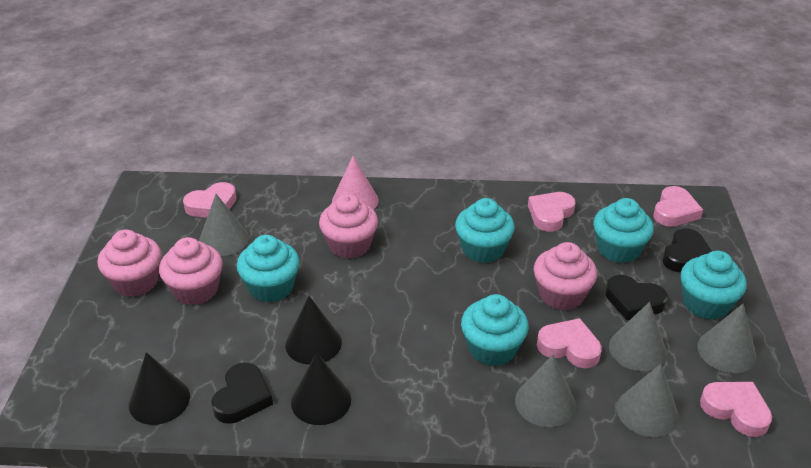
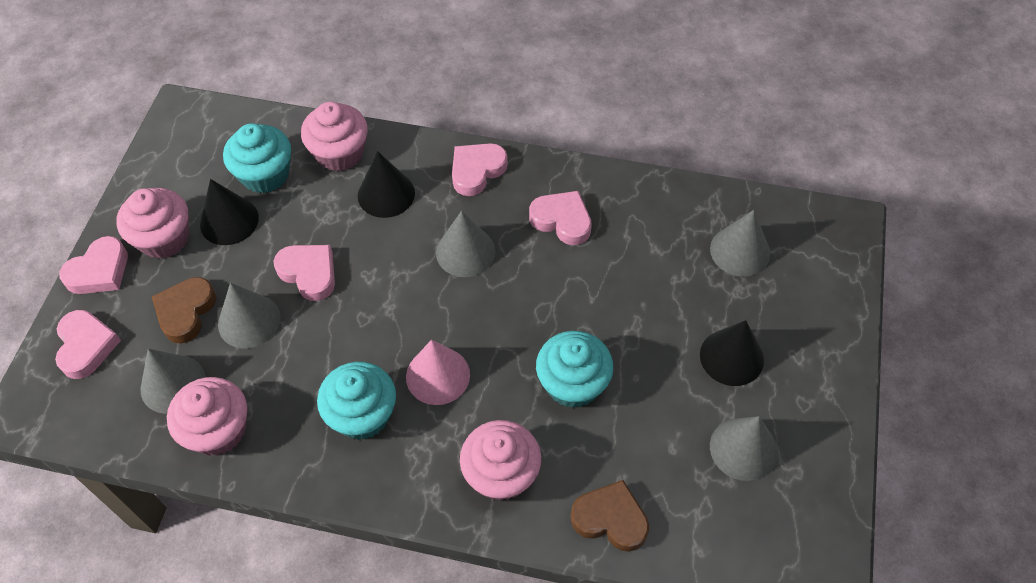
black heart: [211,362,273,424] [605,275,668,320] [662,228,712,272] = 3 -> none = 0
brown heart: none = 0 -> [152,277,217,344] [570,480,649,552] = 2
turquoise cupcake: [237,235,300,302] [455,198,515,263] [461,294,529,366] [593,198,654,263] [681,251,747,319] = 5 -> [223,123,291,193] [317,362,396,440] [536,331,613,408] = 3

